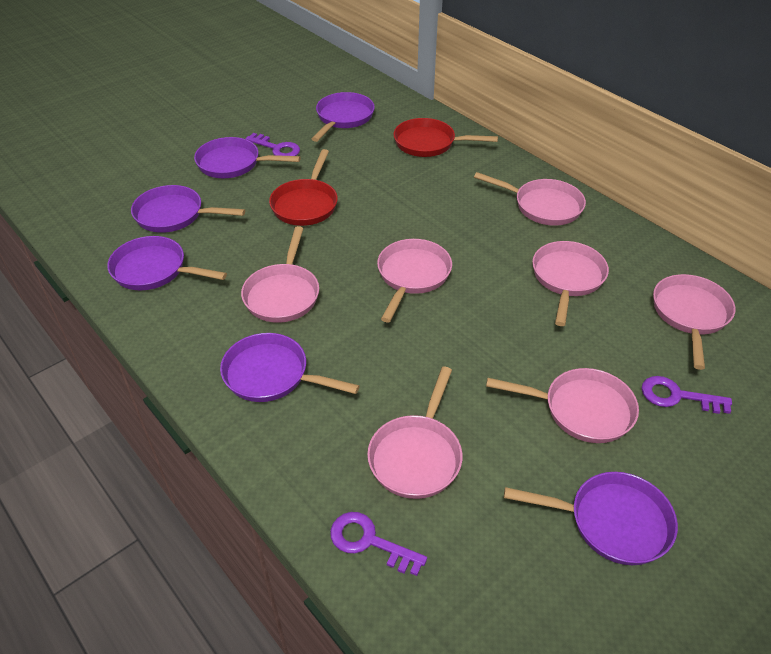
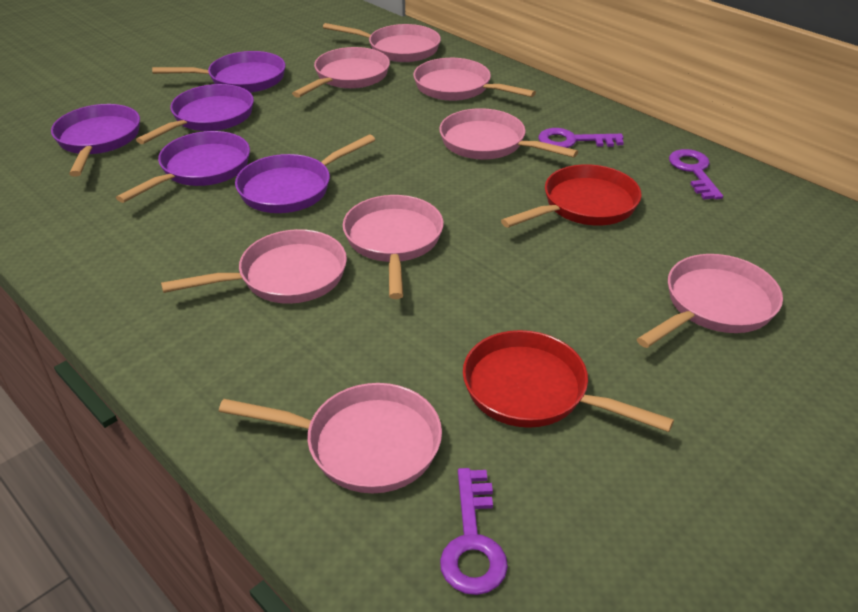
pink pan: [241,226,319,323] [367,367,463,499] [377,239,452,322] [474,172,586,226] [486,368,639,443] [532,241,609,326] [653,274,735,370] = 7 -> [161,229,347,304] [219,383,442,493] [292,47,390,98] [323,23,441,62] [343,195,444,299] [413,58,536,101] [439,108,578,160] [637,254,783,348] = 8
purple pan: [107,236,227,290] [131,185,245,233] [194,137,301,178] [220,333,359,402] [312,92,375,142] [504,472,678,565] = 6 -> [51,104,140,177] [116,131,250,203] [136,84,254,144] [152,51,286,93] [235,134,375,213] = 5

